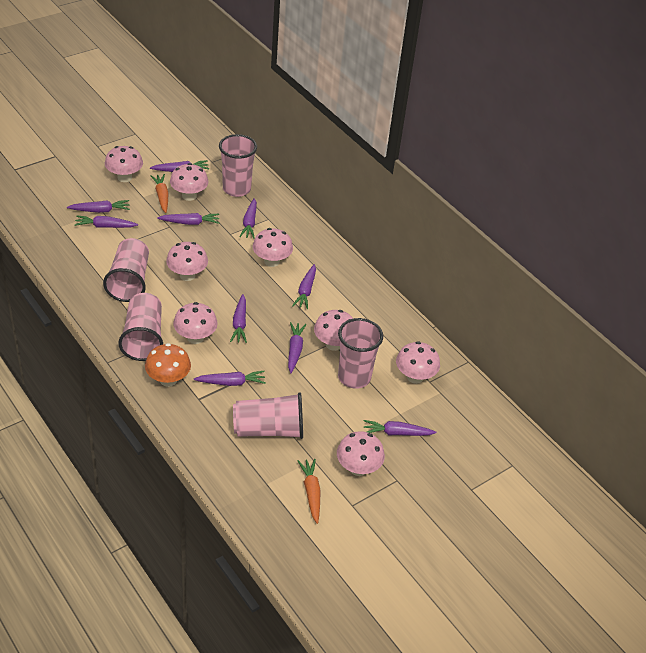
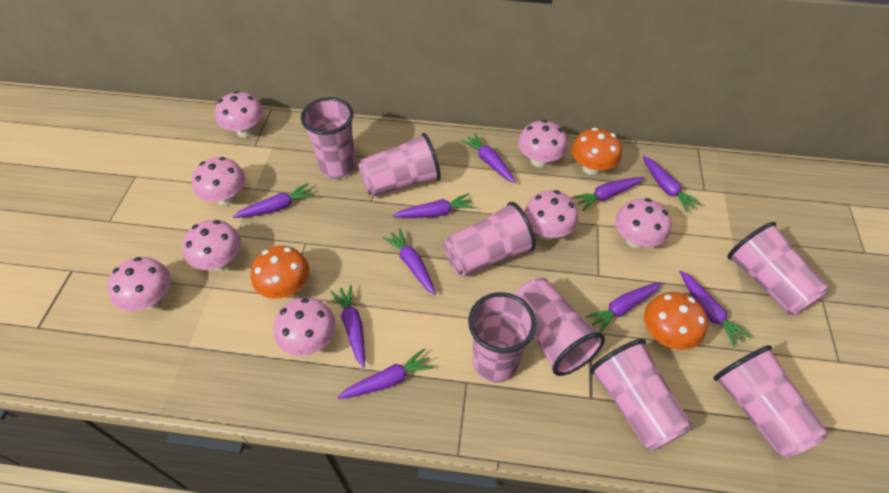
orange carrot: [150,174,169,213] [298,459,321,524] = 2 -> none = 0
orange mushroom: [145,343,191,387] = 1 -> [251,246,310,299] [572,128,622,175] [644,292,708,350] = 3
pink cup: [103,238,149,302] [118,293,163,361] [219,134,257,197] [233,392,303,439] [338,318,383,389] = 5 -> [301,97,356,179] [358,133,441,197] [444,202,536,277] [468,292,536,382] [514,278,605,376] [590,339,692,451] [714,345,828,459] [727,222,829,315] = 8

